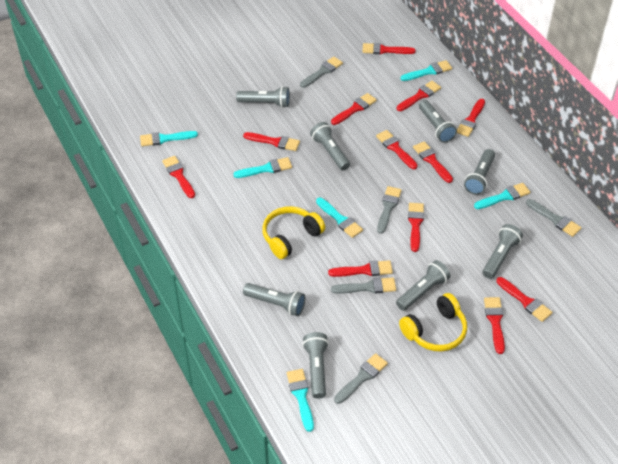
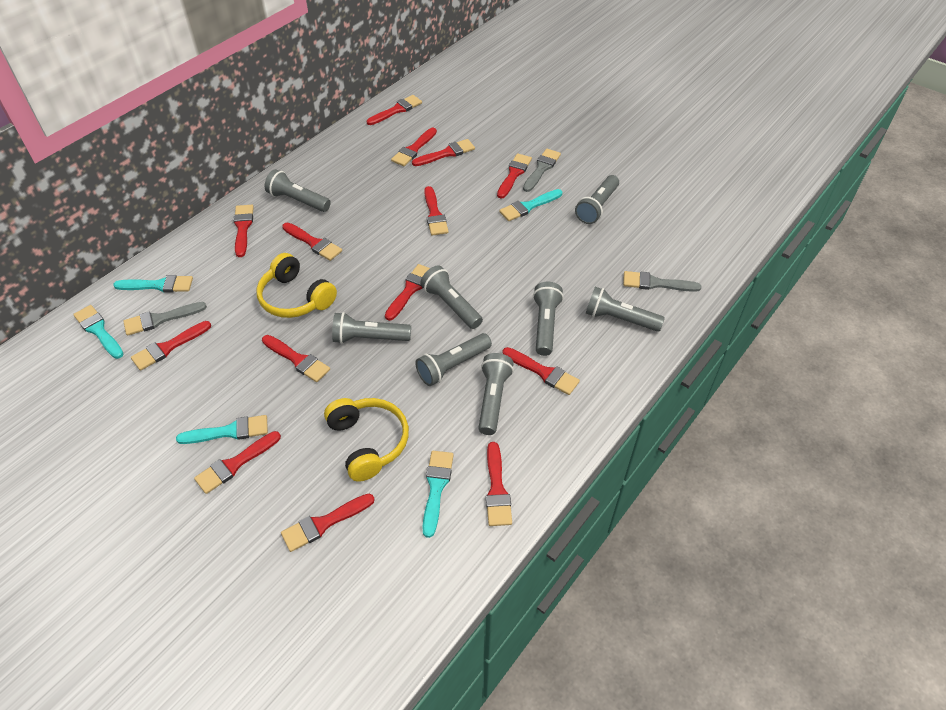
grey brush: [300,57,343,88] [331,277,396,294] [334,353,388,404] [377,186,402,234] [526,199,582,237] = 5 -> [123,302,207,336] [523,149,561,192] [623,271,702,292] = 3
red brush: [162,156,195,198] [243,132,300,151] [328,260,393,277] [331,93,377,125] [362,43,416,54] [376,130,418,169] [397,81,441,111] [408,203,424,252] [413,141,453,183] [457,99,485,137] [484,297,505,354] [496,277,553,322] = 12 -> [131,321,211,371] [194,431,281,494] [233,205,254,257] [262,335,330,382] [281,494,375,552] [282,223,342,261] [367,95,422,125] [385,264,430,321] [391,128,437,166] [412,139,475,166] [424,186,449,236] [486,442,512,526] [497,153,532,199] [503,347,580,395] = 14
turquoise brush: [140,131,198,146] [233,157,292,178] [287,369,314,432] [316,198,363,238] [401,60,452,81] [474,183,530,209] = 6 -> [73,305,123,359] [113,275,193,293] [176,415,268,444] [422,451,454,538] [499,189,562,221] = 5

